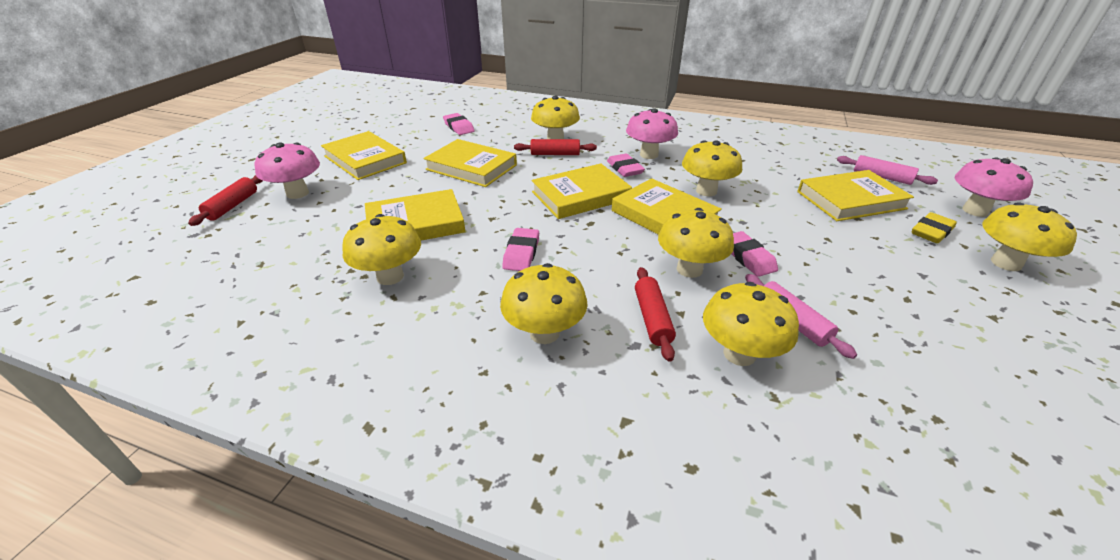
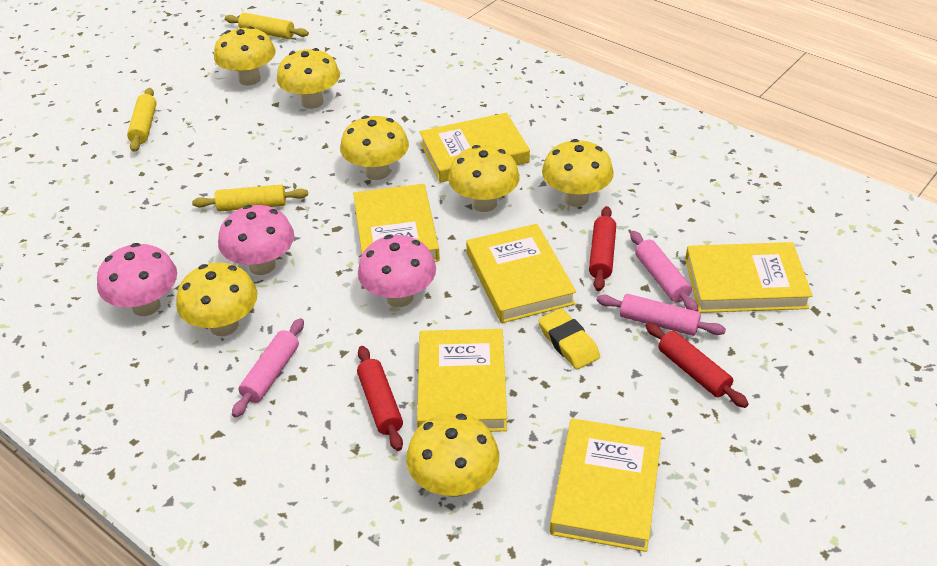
pink eraser: [443,113,475,135] [502,228,539,271] [607,154,645,177] [731,231,778,277] = 4 -> none = 0
pink rolling pin: [745,274,857,359] [837,155,938,185] = 2 -> [232,318,304,418] [596,294,726,336] [630,231,698,311] = 3
yellow rolling pin: none = 0 -> [127,88,157,152] [192,184,308,212] [225,13,309,39] = 3

